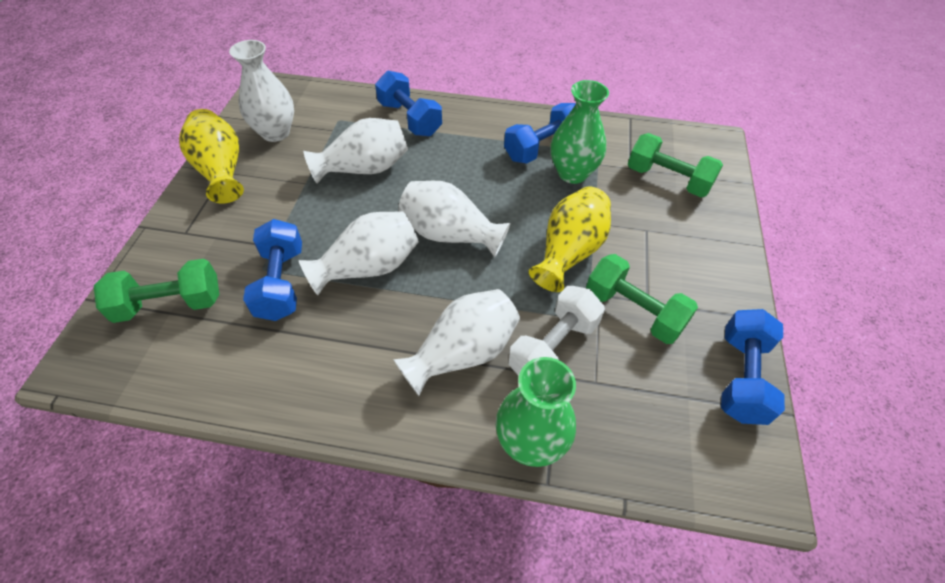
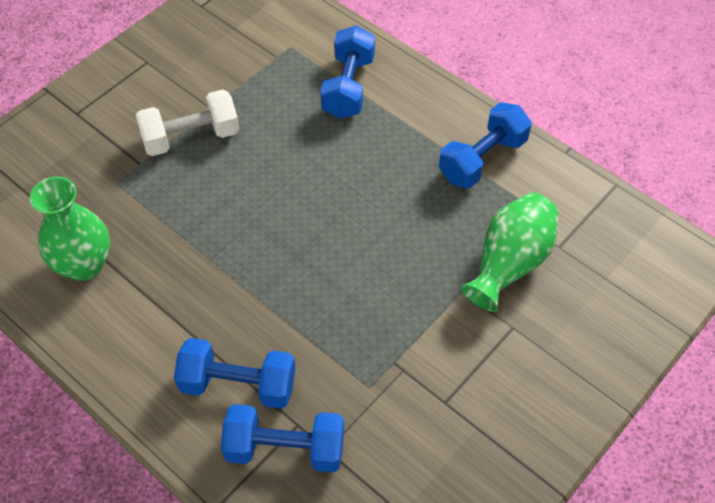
green dumbbell: [94,259,219,323] [586,254,698,344] [628,133,723,197] = 3 -> none = 0
white vase: [229,40,294,142] [299,211,419,295] [303,118,408,184] [393,289,520,396] [398,181,510,257] = 5 -> none = 0
yellow vase: [179,109,244,203] [529,186,611,292] = 2 -> none = 0

